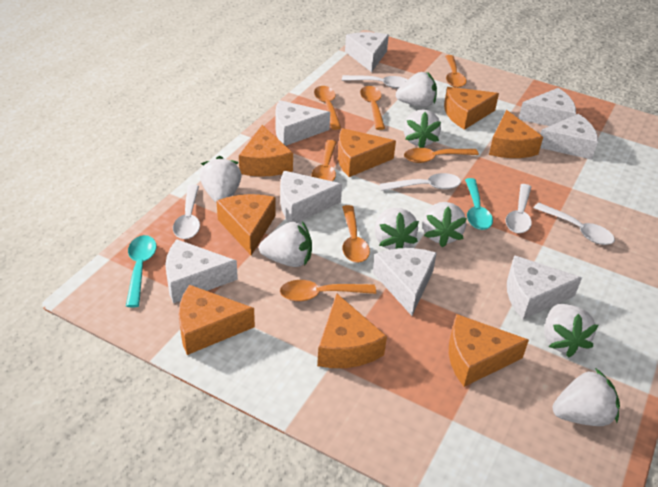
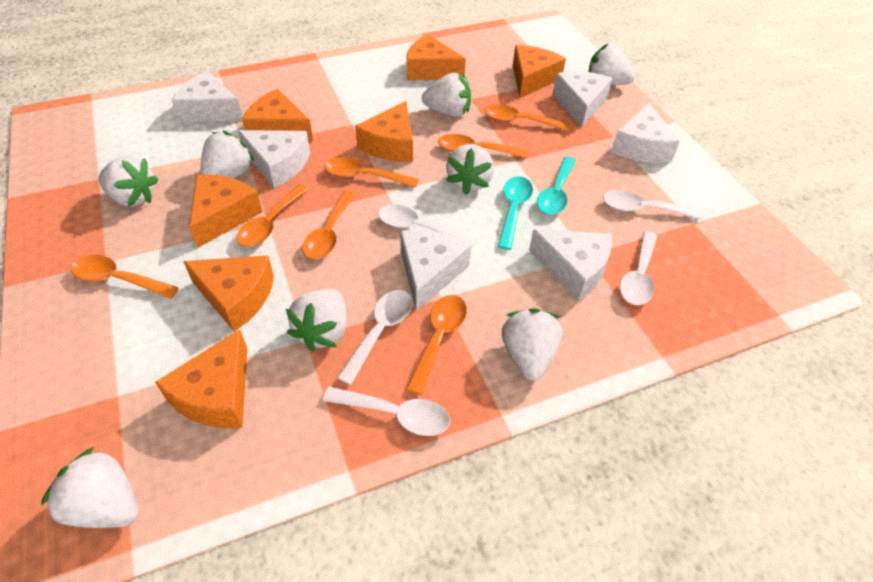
orange cheese: [178,285,255,355] [216,194,275,255] [239,125,293,177] [317,293,387,368] [338,128,396,177] [444,87,499,130] [449,314,529,387] [489,110,543,158] = 8 -> [155,329,247,428] [183,255,274,331] [189,175,262,248] [242,89,313,141] [355,101,413,162] [406,34,466,81] [513,45,566,98] = 7
white cheese: [165,239,238,303] [275,100,330,146] [280,171,342,222] [345,32,389,72] [373,248,437,316] [507,255,582,319] [519,88,576,126] [540,114,598,160] = 8 -> [172,71,243,122] [238,130,310,188] [400,230,471,311] [529,229,612,301] [553,71,613,128] [611,103,680,163] = 6

